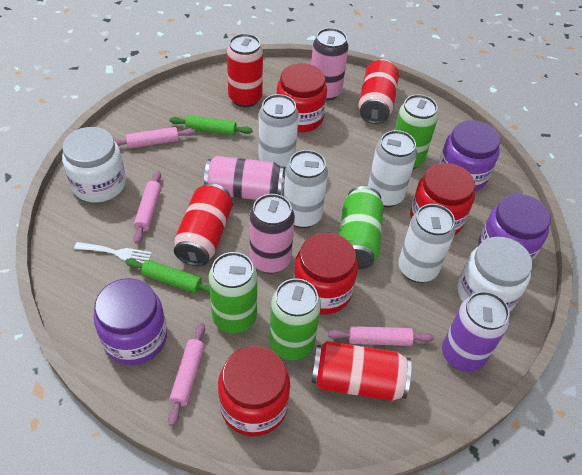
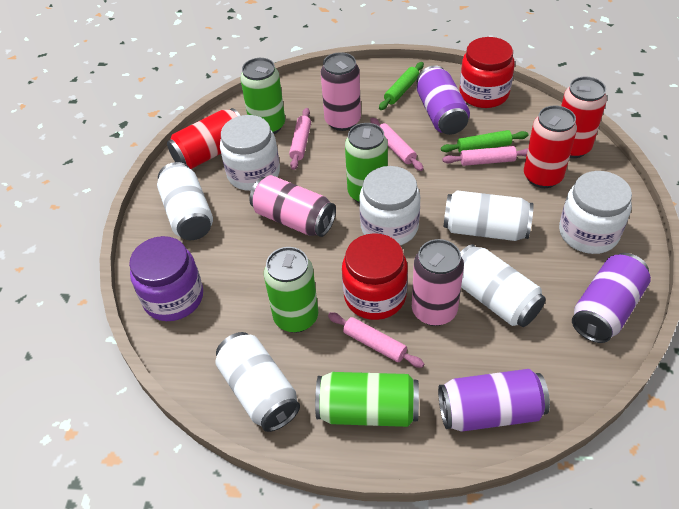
purple can: [442,291,510,372] = 1 -> [417,65,470,135] [438,369,550,432] [572,253,651,343] = 3
purple jar: [93,278,167,365] [439,120,500,192] [479,194,551,262] = 3 -> [129,236,203,321] = 1
red can: [174,183,233,266] [227,34,263,107] [311,341,412,401] [358,59,399,124] = 4 -> [167,108,240,169] [524,105,577,188] [561,77,607,158] = 3
red jar: [218,346,290,436] [277,63,327,132] [293,232,358,314] [410,163,475,236] = 4 -> [342,233,408,320] [459,37,515,108] = 2
white fork: [74,242,152,264] = 1 -> none = 0
white jar: [62,127,126,202] [458,237,533,312] = 2 -> [220,115,280,191] [359,166,420,245] [559,171,632,254] = 3

